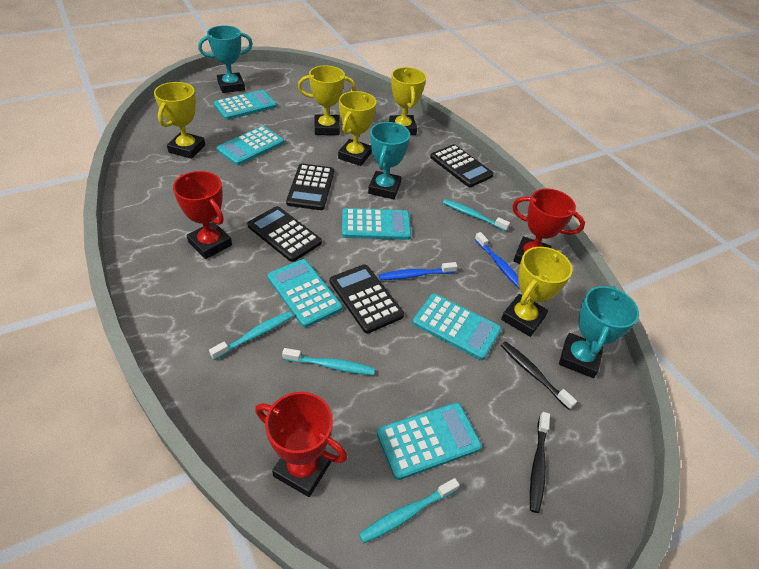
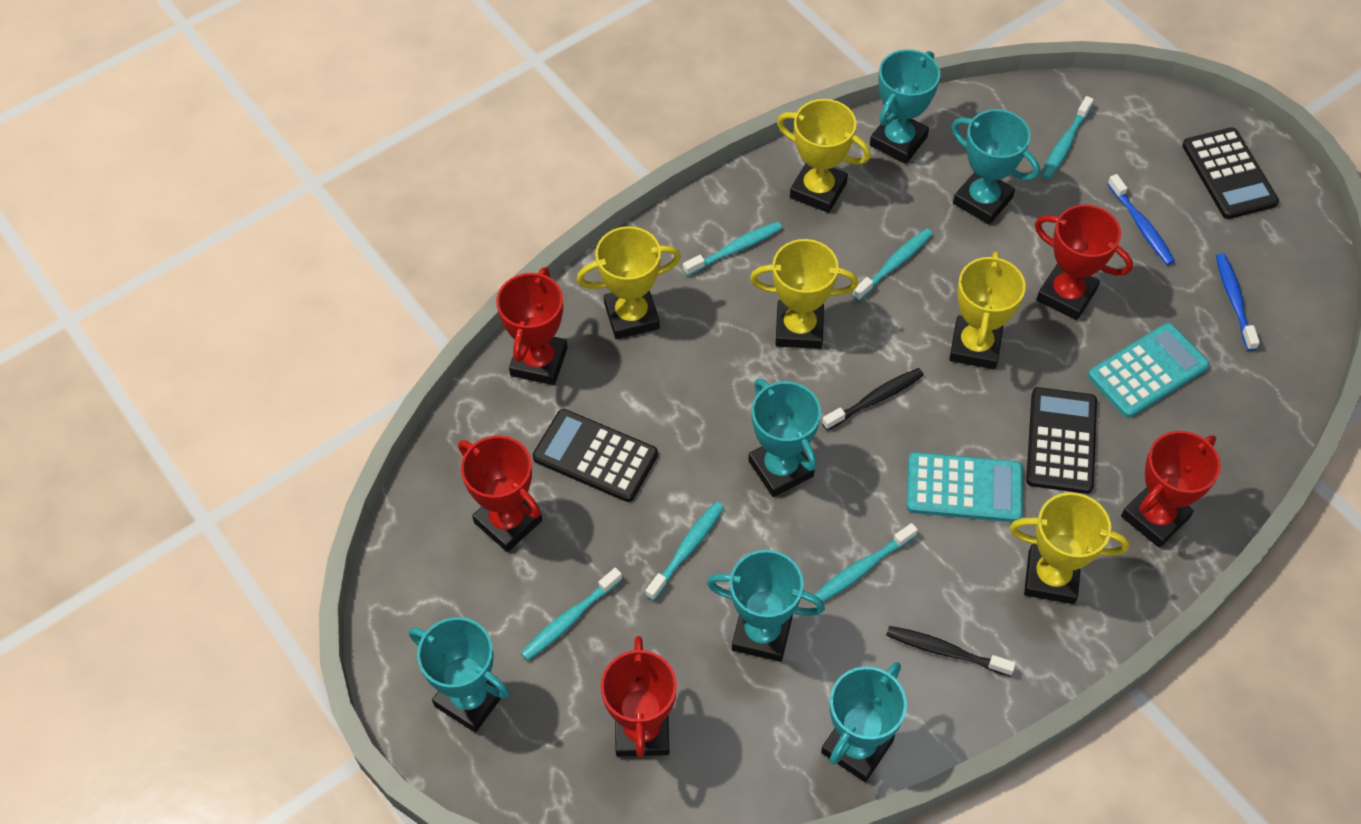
black calculator: [247,206,322,262] [286,163,334,210] [330,264,404,333] [430,144,494,187] = 4 -> [533,409,658,502] [1026,387,1097,494] [1182,128,1279,219] = 3
red trophy: [173,171,232,259] [255,392,347,497] [512,189,585,264] = 3 -> [458,436,542,552] [496,267,567,385] [601,636,677,757] [1035,205,1133,320] [1121,431,1221,548] = 5
turquoise calculator: [214,90,277,120] [216,126,284,166] [267,259,342,328] [342,208,411,240] [377,403,482,480] [412,294,501,360] = 6 -> [907,452,1023,522] [1088,323,1209,418] = 2
turquoise toothbrush: [209,311,293,360] [282,348,375,375] [359,478,459,543] [443,199,510,231] = 4 -> [521,568,622,661] [645,502,724,601] [683,221,782,276] [814,523,918,602] [852,228,933,301] [1041,96,1094,179] = 6
turquoise trophy: [198,25,253,93] [368,122,410,199] [559,286,639,378] = 3 -> [409,617,509,732] [707,550,825,662] [748,379,821,497] [821,662,907,782] [870,49,940,164] [952,109,1040,225] = 6

